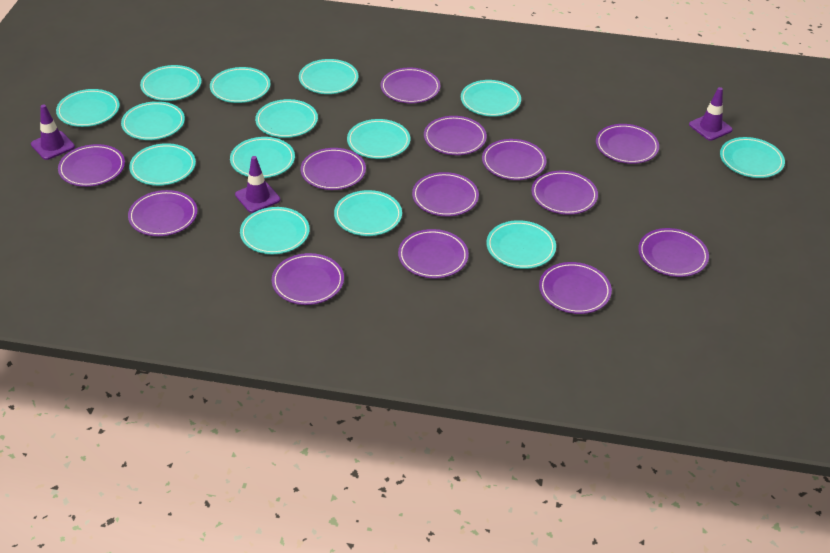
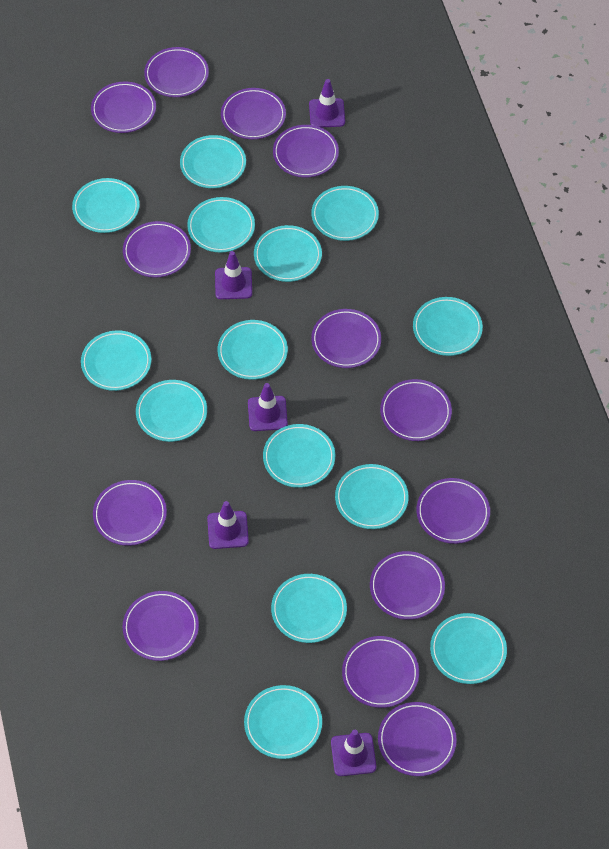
purple traffic cone: [31,105,75,160] [235,156,280,213] [689,87,733,141] = 3 -> [207,501,249,549] [215,251,252,299] [248,383,288,431] [309,79,345,128] [331,730,376,776] = 5

